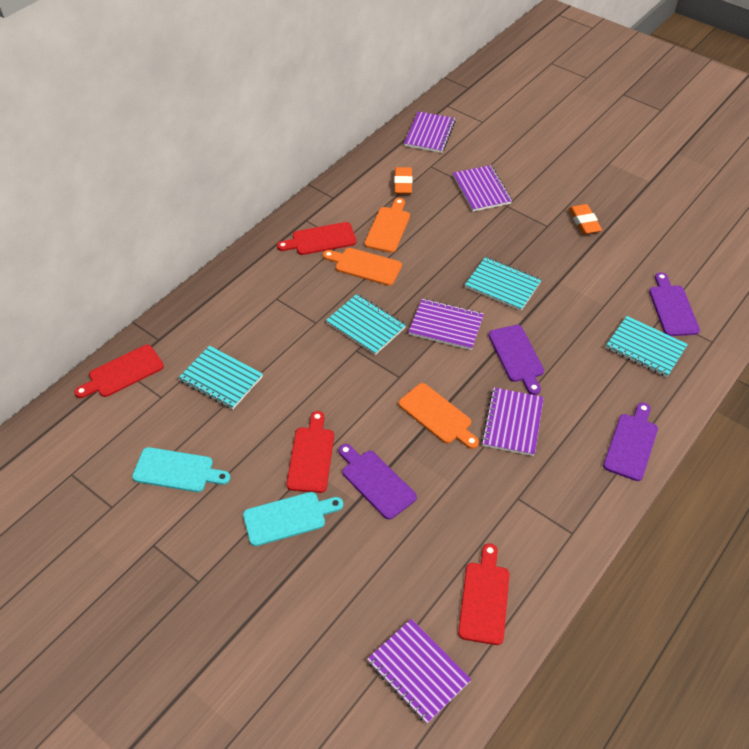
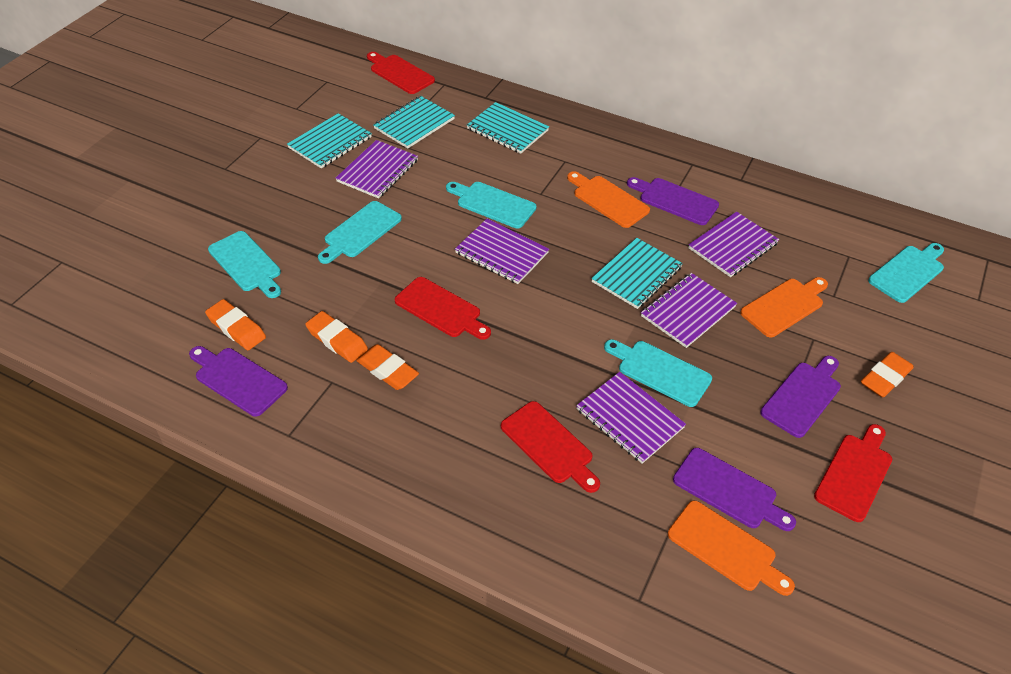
orange eraser: [394,167,412,194] [569,204,602,234] = 2 -> [205,299,266,350] [305,311,368,363] [356,344,419,390] [861,352,914,397] = 4
turquoise cutting board: [132,447,230,492] [243,492,343,546] = 2 -> [208,231,281,298] [318,201,402,264] [446,182,537,228] [604,340,712,407] [868,243,944,303] = 5

